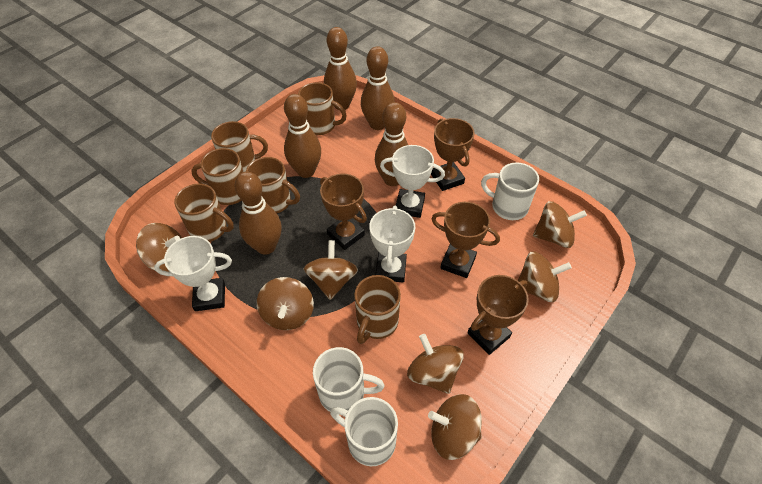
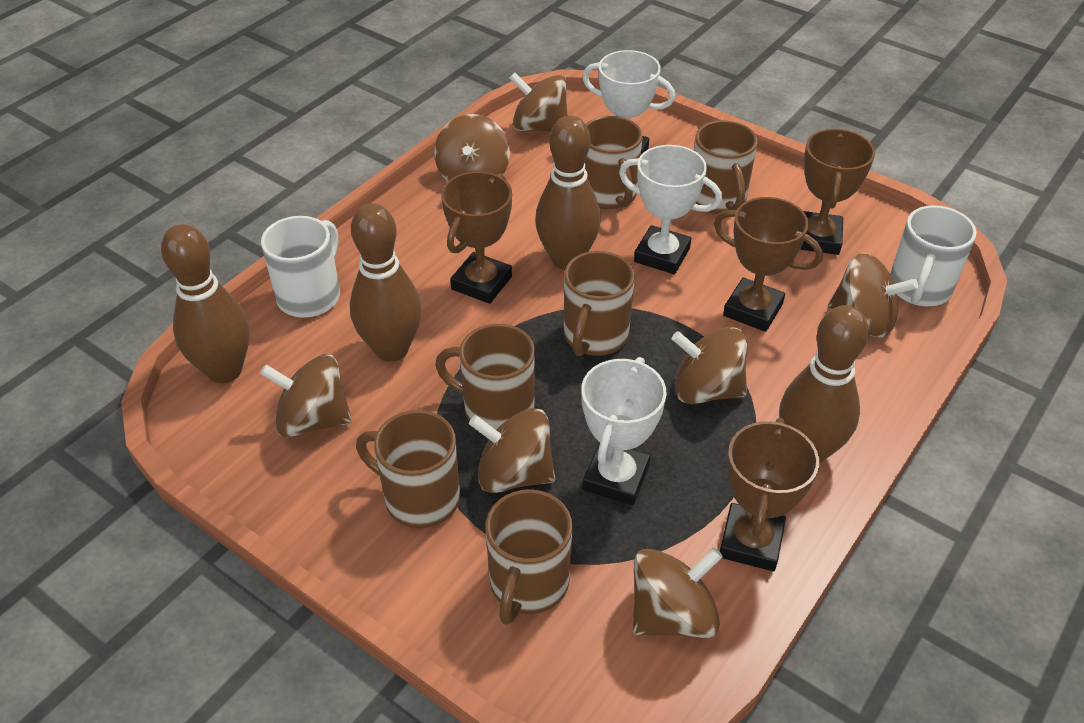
brown bowling pin: [235,172,282,255] [284,94,321,178] [324,27,357,110] [361,46,395,130] [375,102,408,186] = 5 -> [161,224,249,383] [350,203,422,362] [535,115,601,270] [779,305,869,464] = 4
white mug: [313,347,385,412] [330,397,398,466] [481,162,539,220] = 3 -> [261,216,340,318] [890,205,977,306] = 2

